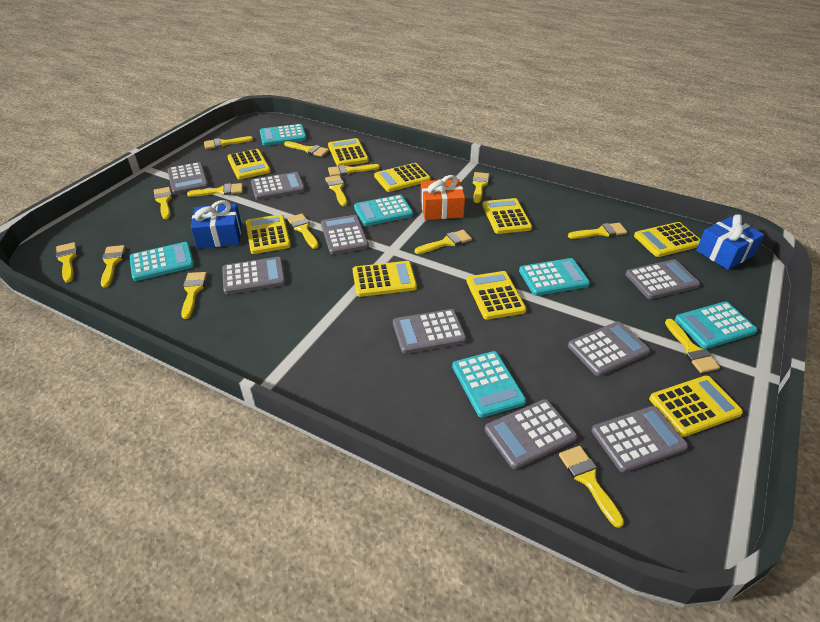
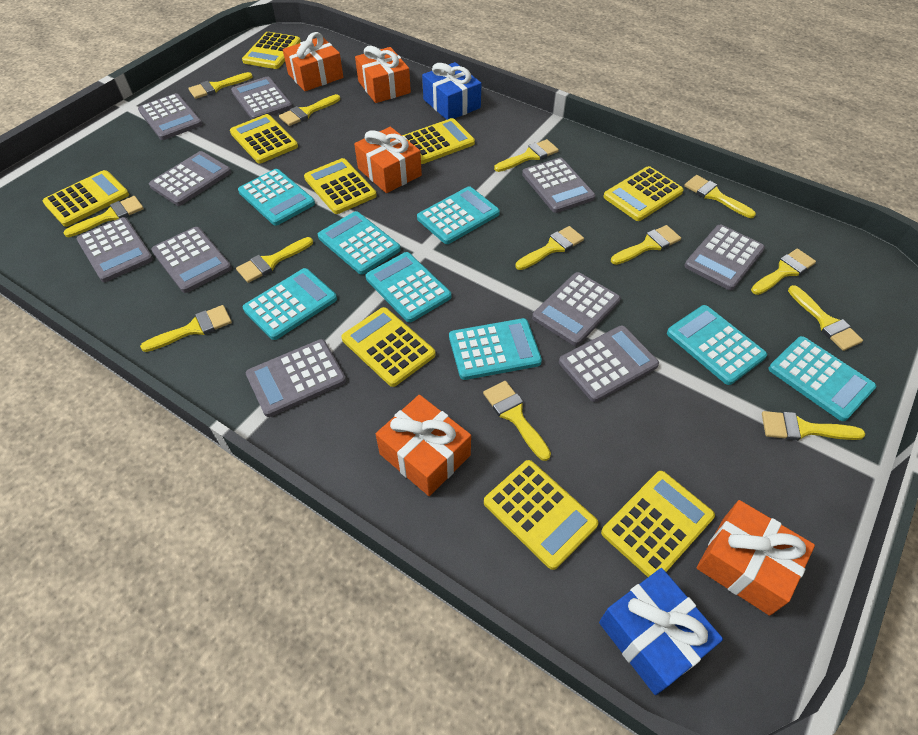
grey calculator: [167,162,209,194] [222,257,286,294] [251,172,305,200] [321,215,369,255] [393,309,467,354] [485,399,577,469] [568,322,650,376] [592,406,688,473] [625,259,700,299] = 9 -> [77,217,153,282] [138,93,202,140] [149,151,231,206] [151,227,232,293] [231,76,292,119] [246,339,346,417] [522,158,595,213] [532,272,621,346] [559,326,659,402] [684,225,765,290] = 10
orange gift: [421,175,465,220] = 1 -> [283,32,343,91] [354,127,422,193] [355,46,411,103] [376,395,471,496] [697,500,815,616] = 5
turquoise calculator: [129,242,194,281] [260,124,307,146] [354,195,413,226] [452,351,526,418] [519,258,590,296] [675,302,757,349] = 6 -> [238,169,315,226] [243,268,337,340] [318,211,400,275] [366,252,451,323] [417,186,500,244] [449,318,542,380] [667,305,767,385] [769,336,876,421] = 8
yellow brush: [56,242,77,283] [101,245,125,288] [154,187,172,219] [181,272,207,319] [187,183,243,197] [204,136,254,149] [284,141,329,157] [287,214,319,249] [325,175,347,206] [328,164,380,176] [415,230,472,254] [472,172,490,203] [559,446,624,528] [568,223,627,239] [665,319,720,373] = 15 -> [63,196,144,237] [140,305,232,352] [188,72,253,99] [236,237,313,283] [279,94,340,126] [483,381,551,461] [494,139,559,172] [516,226,584,270] [611,225,681,265] [684,175,756,218] [751,249,816,295] [762,411,865,441] [788,285,863,351] = 13

